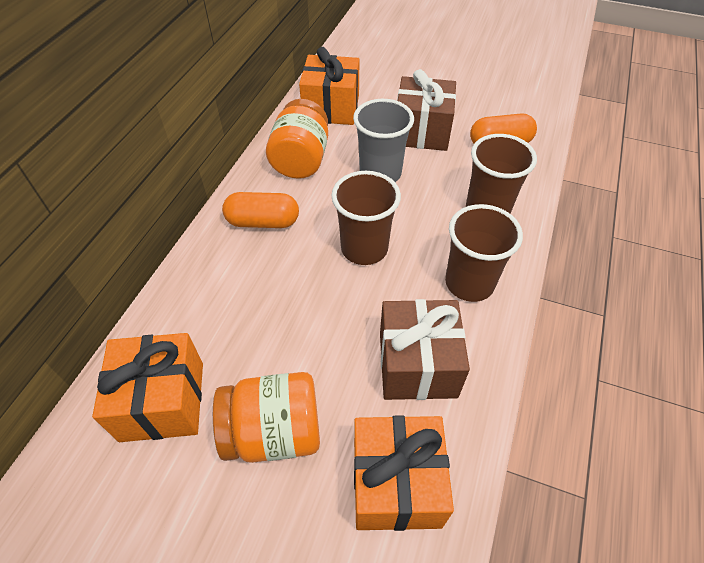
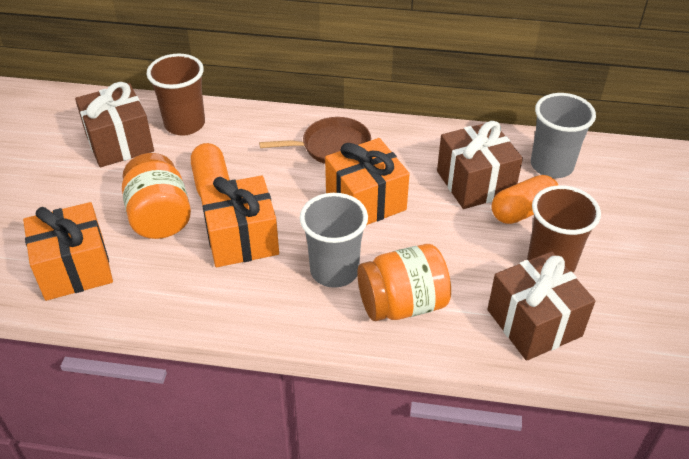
brown cup: [331,171,401,265] [445,204,523,302] [466,134,537,214] = 3 -> [147,54,205,136] [527,185,601,273] = 2
brown gift: [380,299,470,400] [397,69,456,151] = 2 -> [75,82,154,167] [437,121,523,209] [487,251,595,361] = 3
brown pan: none = 0 -> [259,117,371,164] = 1
grey cup: [353,99,414,182] = 1 -> [300,193,368,288] [531,93,596,178] = 2

